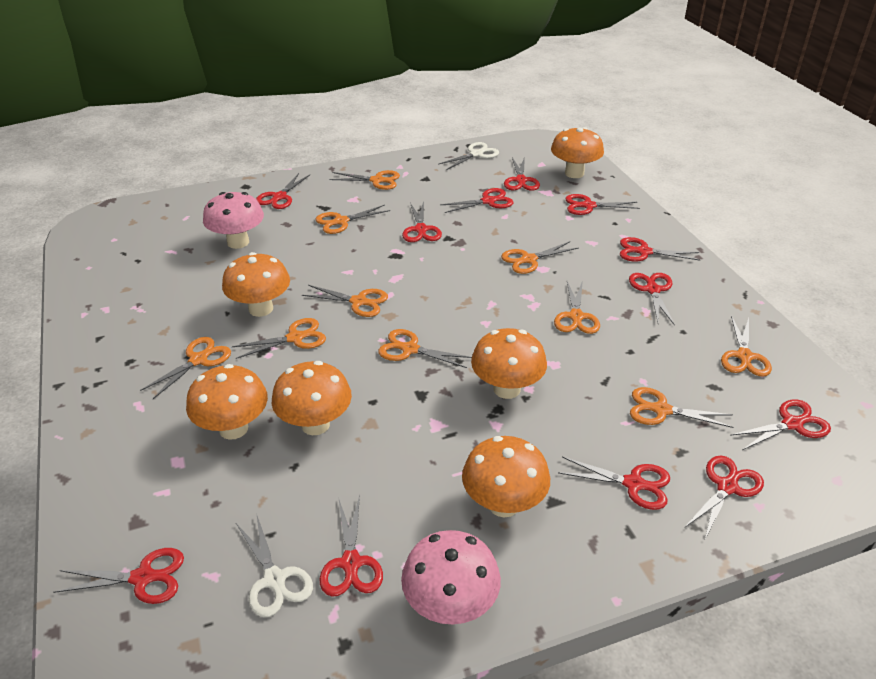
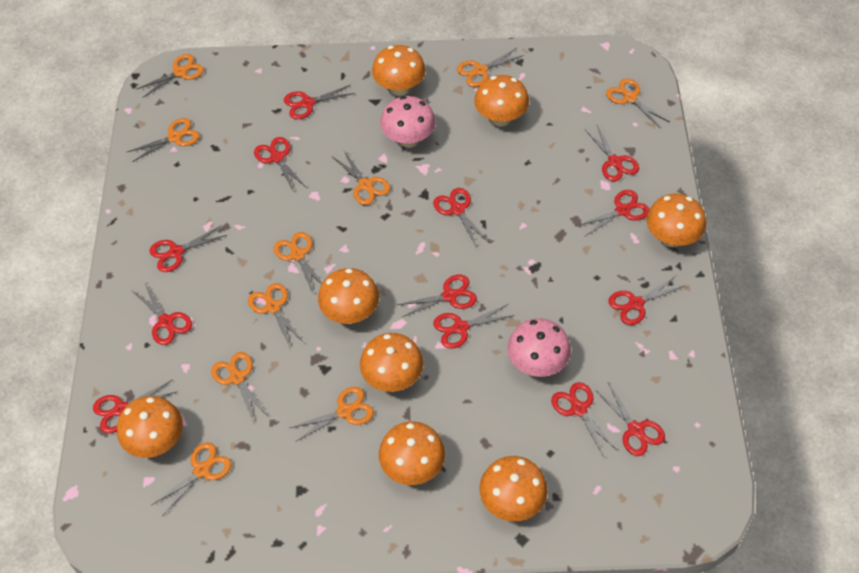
orange mushroom: [186,364,268,440] [222,252,290,317] [272,361,352,435] [462,436,550,518] [471,328,547,399] [551,127,604,178] = 6 -> [117,396,183,458] [318,268,379,324] [360,333,423,392] [372,45,426,96] [379,421,445,485] [474,75,529,126] [479,456,548,521] [646,194,706,247] = 8
red scissors: [54,548,184,604] [256,173,310,209] [319,495,383,597] [402,201,442,242] [441,188,513,213] [504,157,540,191] [558,457,670,510] [565,194,640,215] [620,237,700,262] [629,273,675,326] [684,456,764,539] [730,399,831,450] = 12 -> [93,379,178,433] [133,282,192,345] [150,226,227,272] [254,137,307,192] [284,85,355,119] [397,275,477,318] [433,188,489,248] [433,304,514,349] [551,382,618,457] [577,190,649,237] [585,125,639,181] [595,382,665,456] [608,275,686,325] = 13
white scissors: [236,513,313,617] [438,142,499,170] = 2 -> none = 0

